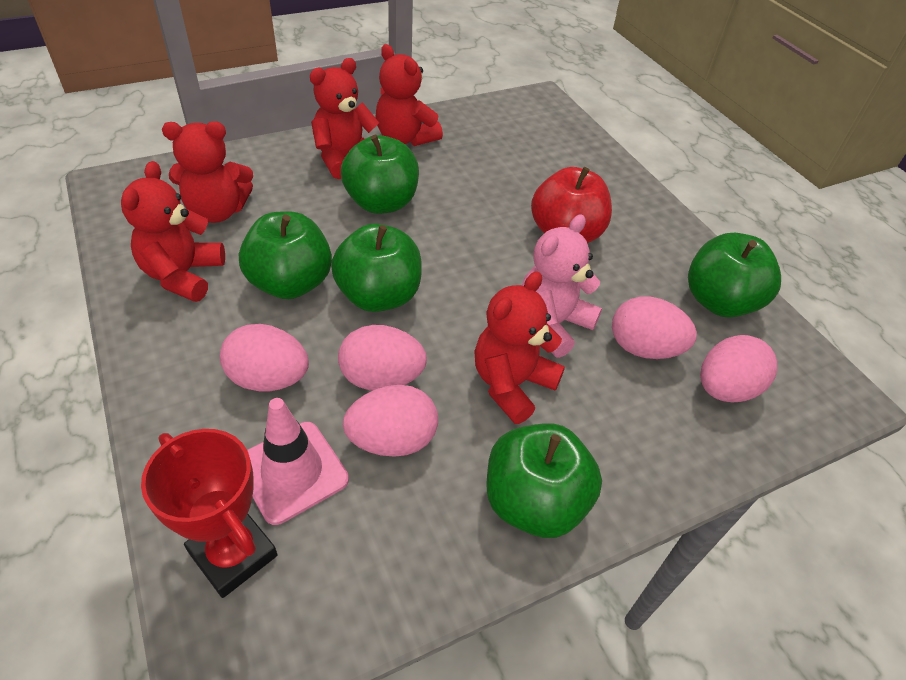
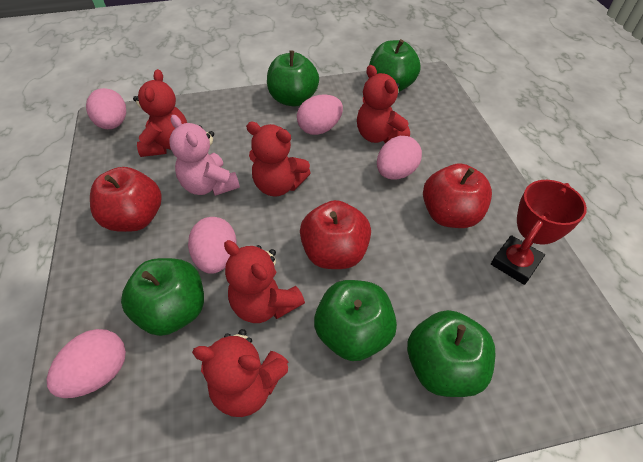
pink traffic cone: [247,398,349,525] = 1 -> none = 0
red apple: [531,167,612,243] = 1 -> [90,167,162,232] [300,200,371,269] [423,163,492,228] = 3

